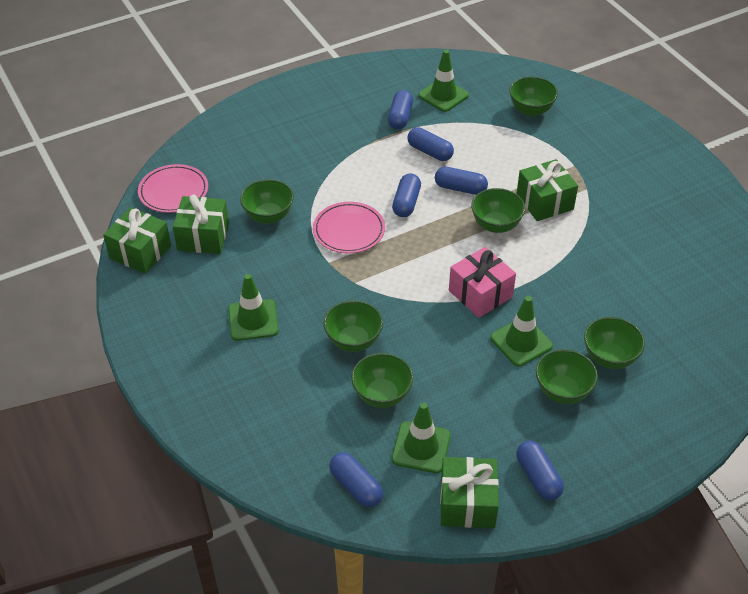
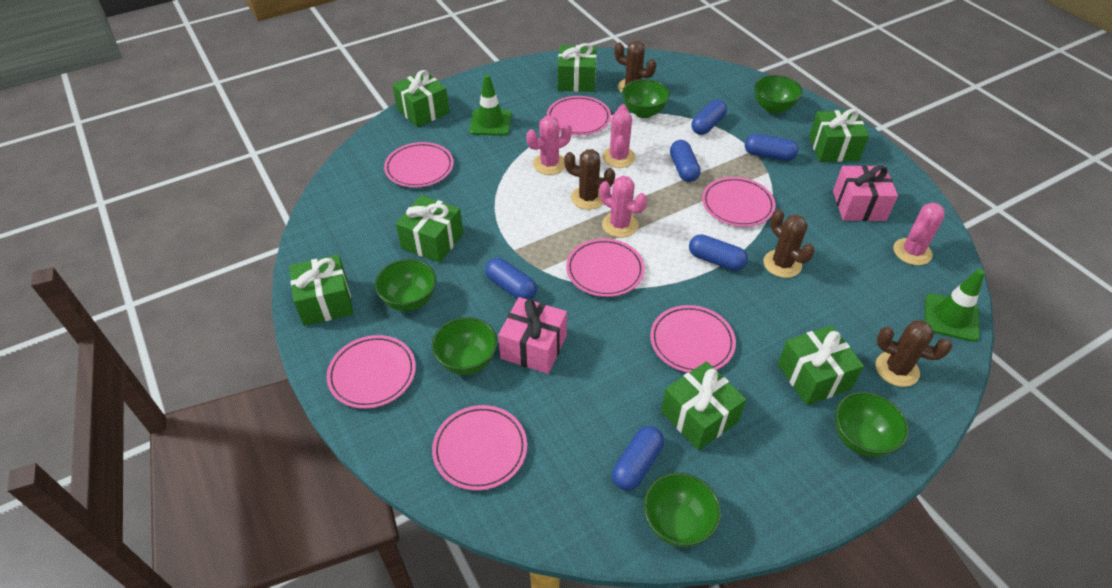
brown cactus: none = 0 -> [564,149,615,210] [615,40,656,92] [763,209,815,278] [876,320,952,387] = 4
green bowl: [240,179,294,224] [324,300,383,352] [351,353,413,408] [471,188,525,233] [509,77,558,116] [536,349,598,404] [584,317,645,369] = 7 -> [375,259,436,311] [432,317,497,375] [622,79,670,118] [643,473,721,547] [754,75,803,114] [835,392,909,457] = 6
green gift: [103,207,171,274] [173,194,229,254] [440,457,499,528] [516,159,578,221] = 4 -> [289,255,353,326] [392,70,449,127] [396,195,463,263] [558,43,597,92] [661,361,746,451] [778,325,864,405] [809,109,869,162] = 7
green traffic cone: [228,274,279,341] [392,402,451,473] [418,50,469,112] [490,296,553,367] = 4 -> [469,74,512,136] [925,269,985,342] = 2
pink cactus: none = 0 -> [526,116,572,175] [599,176,647,238] [602,104,636,168] [893,202,945,265] = 4
pink gift: [449,247,516,318] = 1 -> [498,297,567,374] [833,165,898,221] = 2
pink plate: [138,164,208,213] [313,202,385,254] = 2 -> [327,335,416,409] [384,142,454,188] [432,405,527,490] [547,96,611,135] [566,238,645,297] [650,305,736,373] [702,177,776,227] = 7

